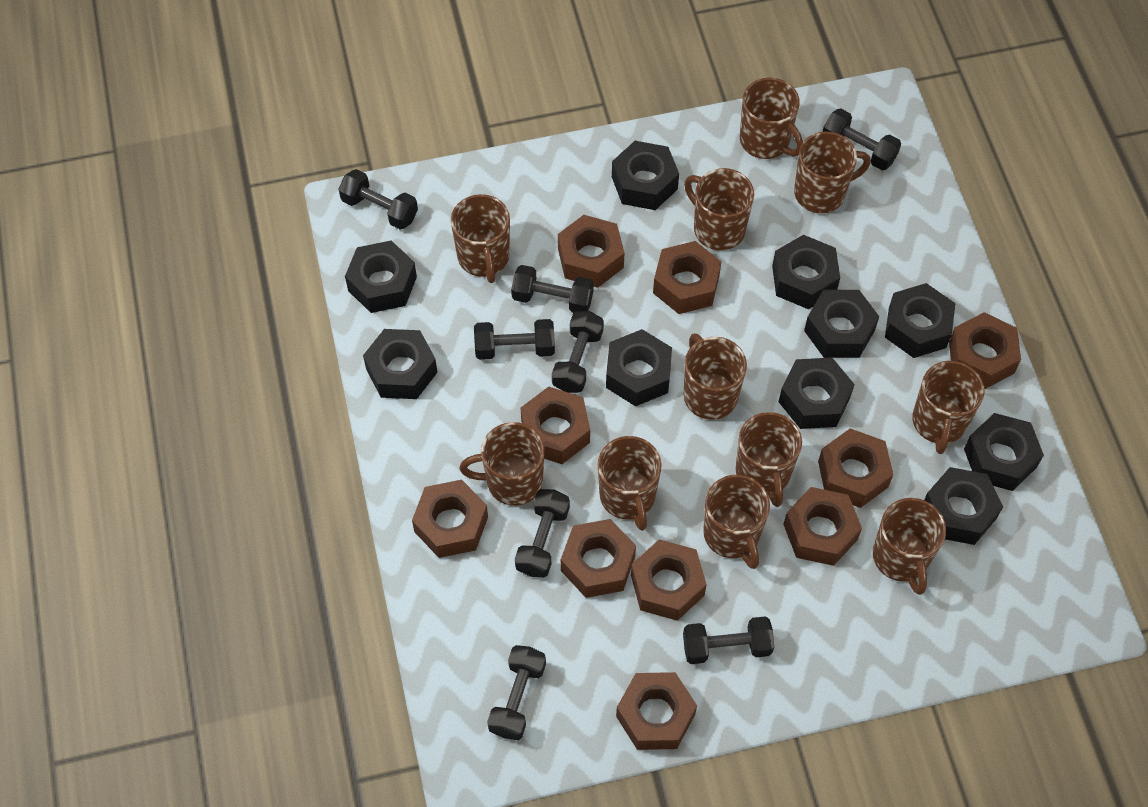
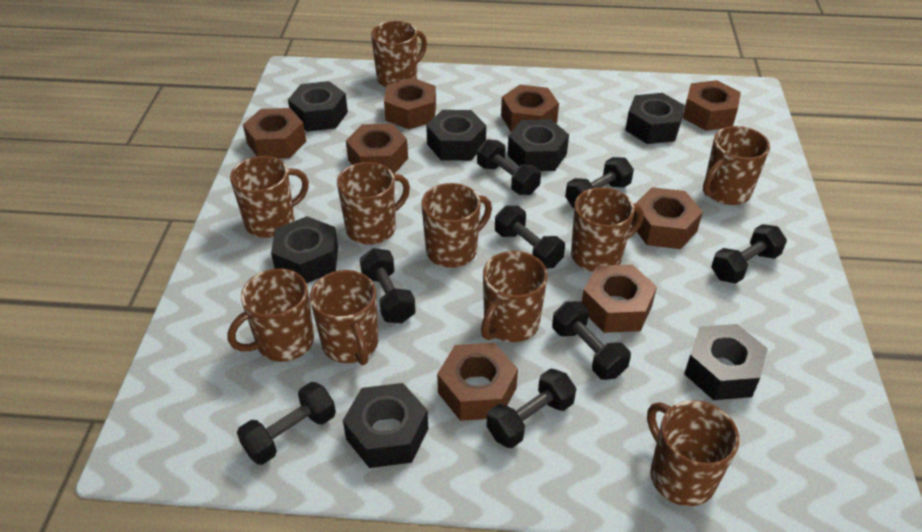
black nut: [345,241,417,313] [363,329,438,399] [606,329,672,406] [612,141,679,210] [772,235,840,309] [779,357,855,429] [804,290,879,358] [885,283,955,358] [924,467,1003,545] [964,413,1044,491] = 10 -> [271,216,338,283] [288,81,348,132] [343,383,428,468] [426,110,486,161] [507,119,569,171] [625,93,685,144] [684,324,768,400] = 7
brown mug: [451,194,510,283] [460,422,545,506] [598,436,661,531] [684,168,754,250] [684,334,747,420] [703,475,770,569] [736,412,802,507] [740,78,803,159] [794,132,871,213] [873,498,946,595] [912,361,985,454] = 11 -> [227,268,314,362] [230,156,309,238] [310,270,378,365] [337,162,410,245] [371,21,427,87] [421,183,492,268] [481,251,548,342] [571,187,644,272] [647,400,739,506] [703,126,770,205] = 10
brown nut: [412,479,488,558] [521,387,590,464] [558,215,624,288] [561,519,636,598] [616,672,697,750] [631,539,707,621] [653,241,721,314] [783,487,862,566] [818,428,893,508] [949,312,1021,389] = 10 -> [243,108,306,159] [346,124,408,174] [384,78,436,130] [437,343,518,421] [501,85,559,132] [582,264,657,333] [631,187,703,249] [683,80,741,131] = 8

